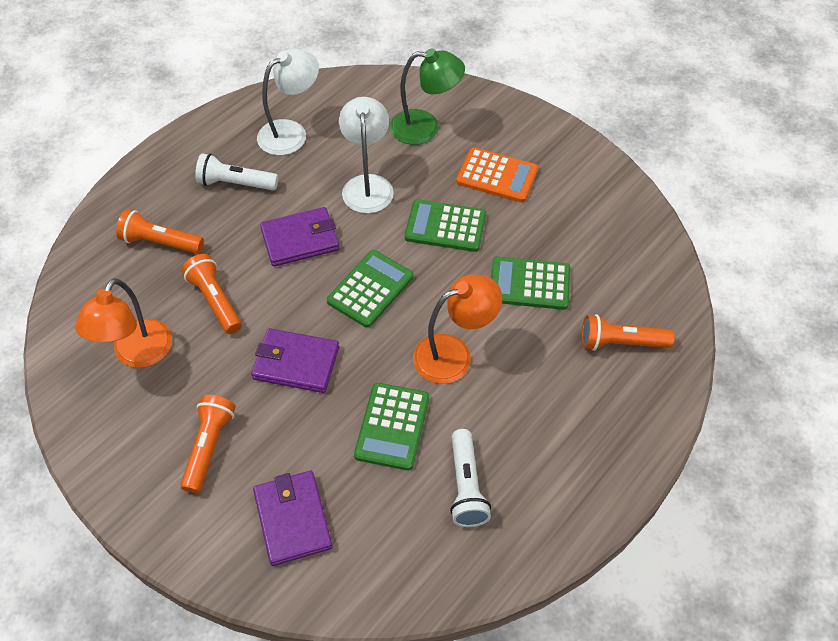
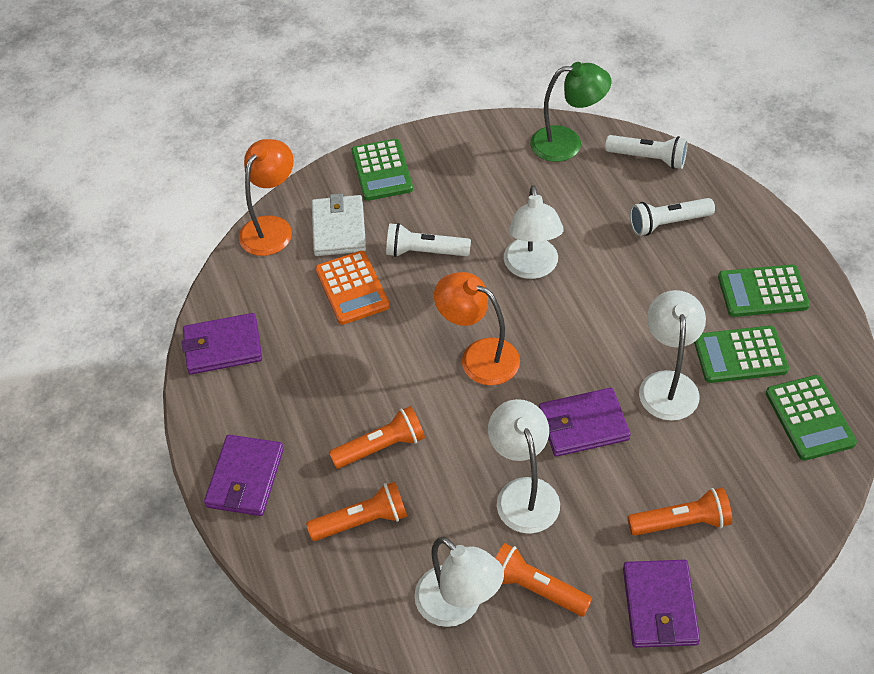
purple wallet: [251,328,339,393] [253,471,333,566] [260,207,339,267] = 3 -> [182,313,262,375] [204,435,284,516] [539,388,631,457] [623,560,700,648] = 4
white flashlight: [195,153,278,190] [450,429,491,527] = 2 -> [386,223,471,257] [605,135,688,169] [630,198,715,236] = 3
white lamp: [257,49,319,155] [339,97,394,213] = 2 -> [415,537,504,627] [488,399,560,534] [504,185,564,279] [639,290,706,421] = 4
white wallet: none = 0 -> [312,194,366,256] = 1

